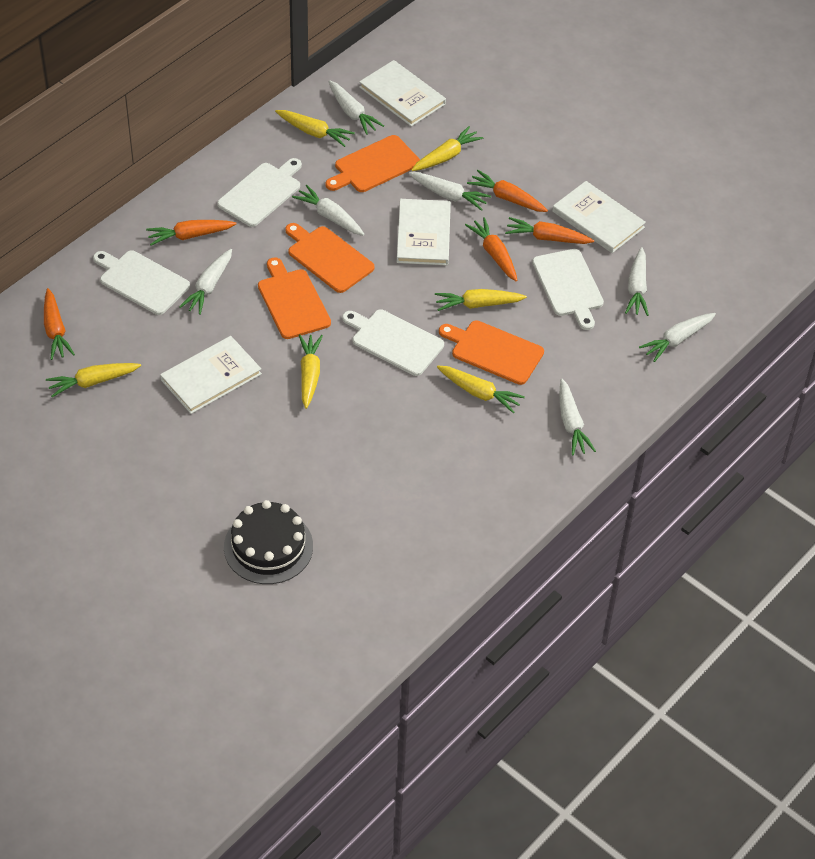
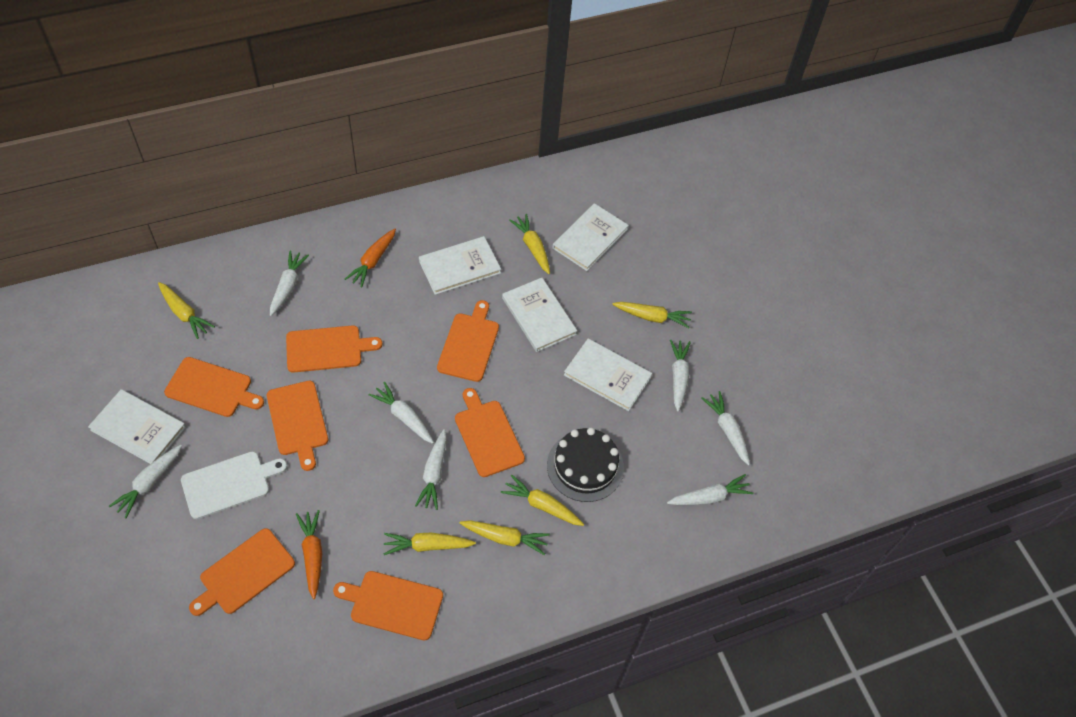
orange carrot: [44,288,75,360] [146,220,236,246] [465,217,518,282] [467,170,548,212] [505,217,594,244] = 5 -> [296,510,322,599] [345,229,396,287] = 2
orange cutting board: [258,257,331,339] [285,223,375,293] [326,135,420,192] [439,320,544,385] = 4 -> [164,357,264,417] [189,528,295,616] [267,381,328,471] [286,325,382,373] [333,571,443,640] [437,300,499,382] [455,388,525,477] = 7
white book: [160,336,262,414] [359,60,446,126] [397,199,451,265] [552,181,646,253] = 4 -> [88,389,186,464] [419,236,501,295] [502,278,577,352] [552,203,629,271] [564,338,652,411] = 5
white cutting board: [93,250,190,315] [217,158,302,227] [342,309,444,376] [532,249,604,330] = 4 -> [181,451,287,519] = 1

